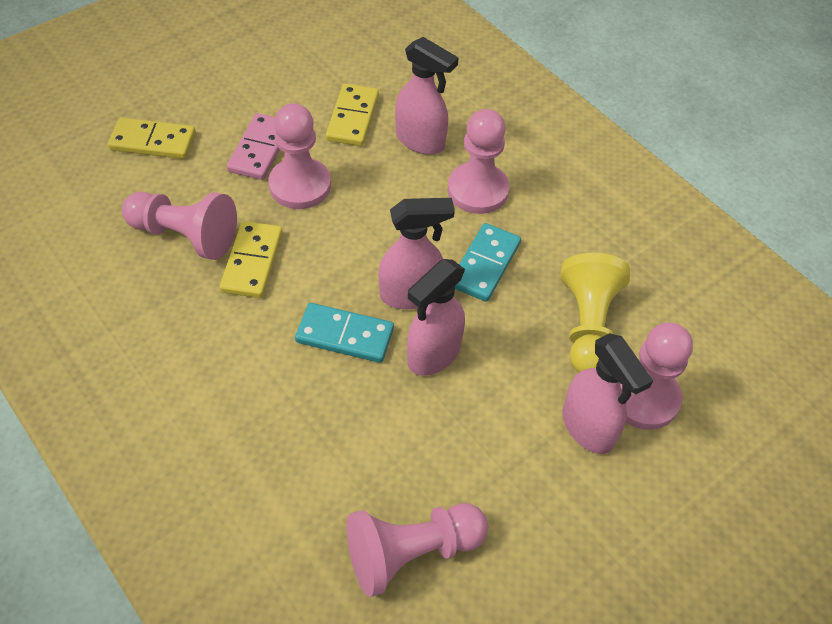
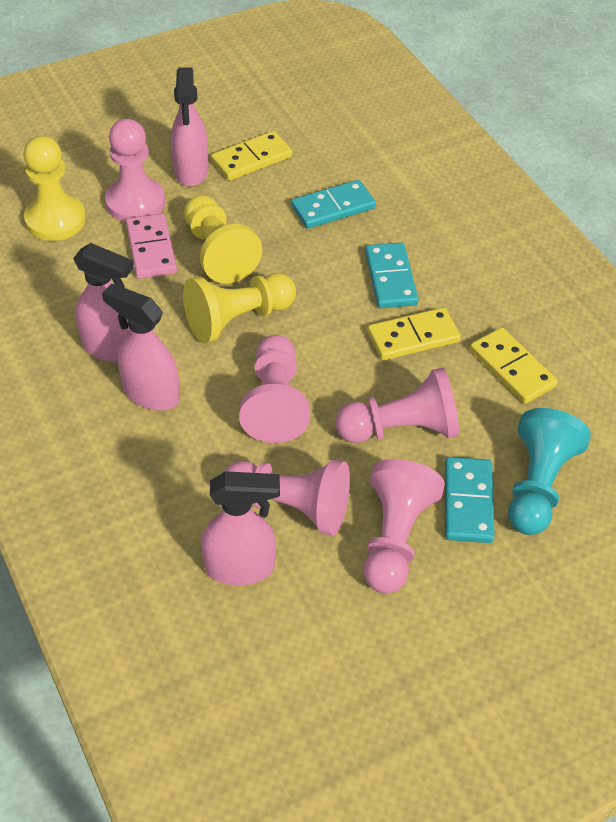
turquoise domino: [295,303,394,363] [455,223,521,302] = 2 -> [291,180,376,229] [365,242,419,308] [445,457,495,543] = 3
turquoise pawn: none = 0 -> [508,408,591,535] = 1
yellow pawn: [560,253,630,372] = 1 -> [23,136,86,241] [183,273,296,344] [184,195,262,284] = 3

